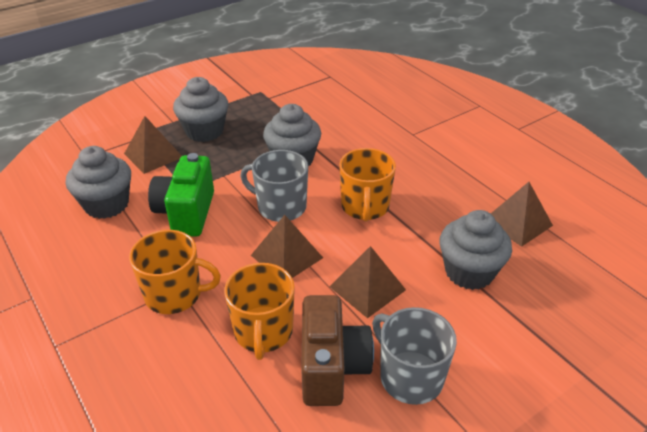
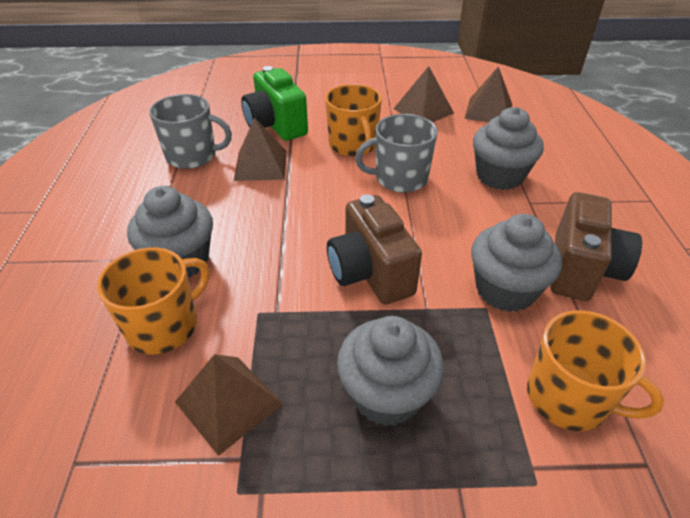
brown camera: [301,295,374,406] = 1 -> [327,194,422,305] [550,192,642,301] = 2

